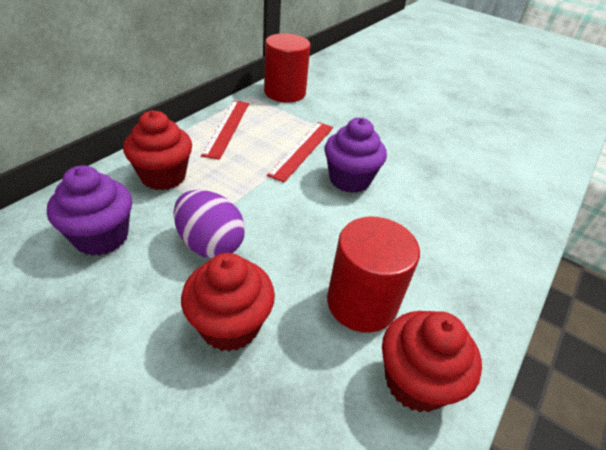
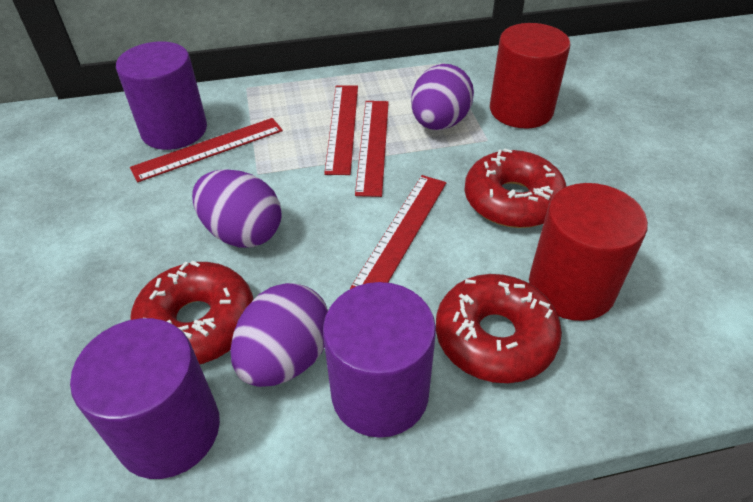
purple cupcake: [47,165,132,256] [324,118,387,193] = 2 -> none = 0
purple cylinder: none = 0 -> [70,318,220,479] [116,42,207,150] [323,282,436,438] = 3
purple egg: [173,190,245,259] = 1 -> [192,169,282,248] [230,283,328,387] [411,64,474,130] = 3
red cupcake: [123,110,192,190] [181,253,275,352] [382,311,482,412] = 3 -> none = 0
red donut: none = 0 -> [130,261,254,364] [436,274,562,383] [465,148,567,228] = 3
red ruler: [201,100,249,160] [267,122,333,182] = 2 -> [130,118,283,182] [324,85,358,175] [350,175,446,289] [355,101,389,197] = 4

